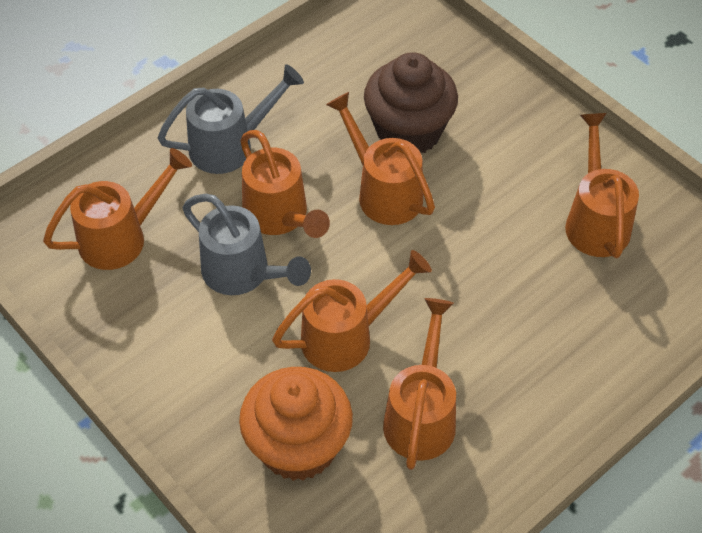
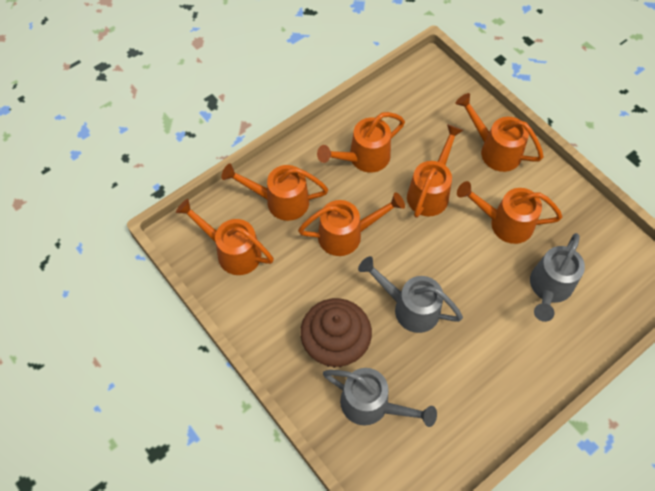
grey watering can: [157,64,304,174] [183,194,311,295] = 2 -> [323,368,437,427] [358,256,463,333] [530,233,585,322] = 3
orange cupcake: [239,367,353,481] = 1 -> none = 0
orange watering can: [43,148,192,270] [240,130,330,238] [272,250,432,372] [326,92,435,225] [383,298,456,470] [565,113,639,258] = 6 -> [176,199,274,275] [222,163,328,221] [298,192,405,256] [317,112,405,172] [407,124,464,218] [455,93,544,172] [457,181,562,244] = 7

